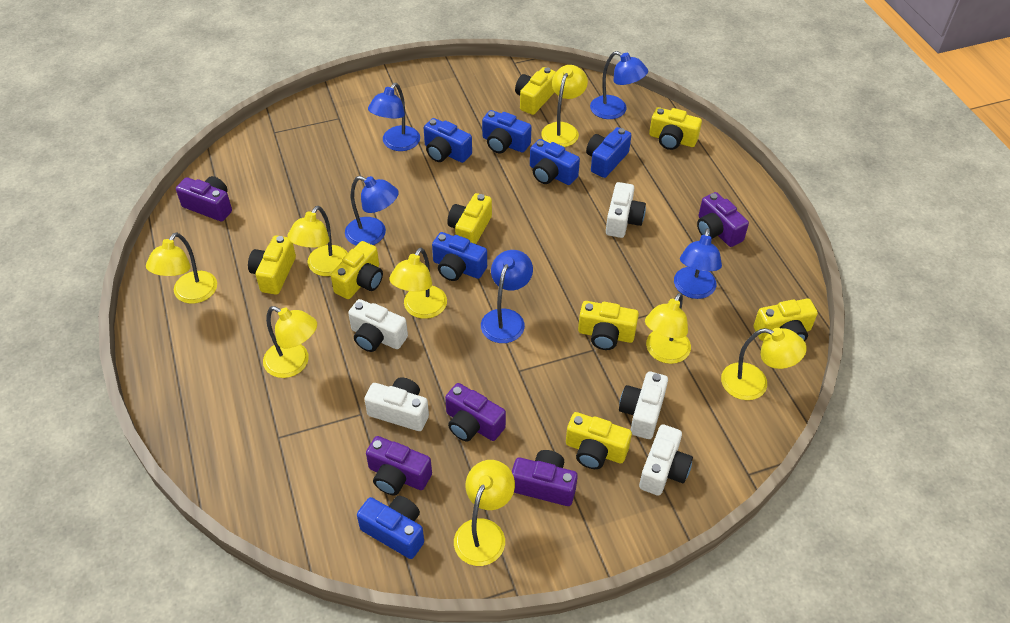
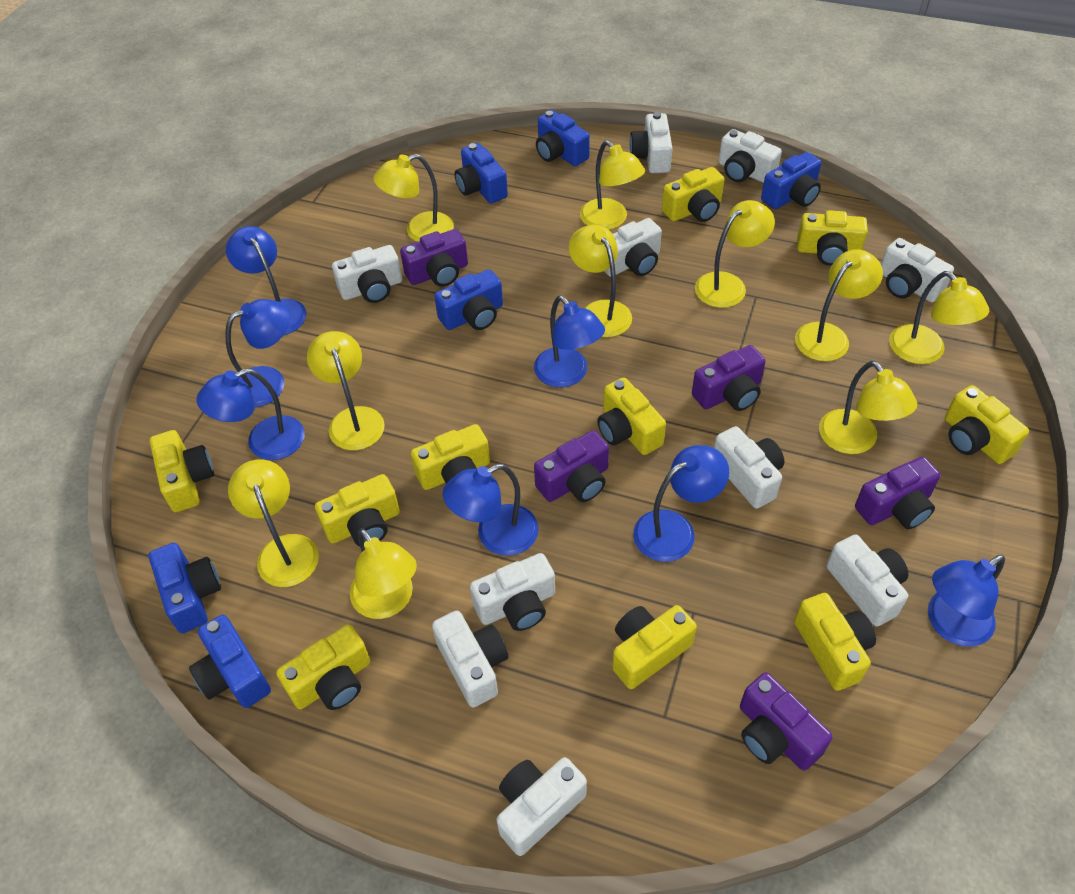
blue lamp: [345,176,399,246] [368,83,420,151] [481,250,533,343] [590,51,648,119] [674,228,722,299] = 5 -> [197,369,305,460] [225,299,290,407] [226,226,307,335] [443,464,539,556] [534,296,605,387] [633,445,729,562] [928,554,1005,647] = 7
white camera: [348,299,408,352] [364,377,429,431] [606,182,646,238] [619,372,668,439] [639,424,693,496] = 5 -> [332,245,402,303] [432,611,508,707] [470,553,555,631] [496,757,587,856] [604,218,662,277] [630,112,672,173] [714,426,784,509] [719,129,782,183] [826,534,908,627] [881,238,954,302] = 10
yellow camera: [248,235,296,295] [331,241,383,299] [447,193,492,244] [515,67,556,115] [566,412,632,469] [578,301,639,350] [649,107,702,150] [753,298,818,341] = 8 -> [150,430,214,512] [276,624,370,710] [315,474,400,546] [411,424,490,490] [597,377,666,455] [612,605,697,689] [662,167,724,222] [794,593,876,691] [797,210,868,266] [945,385,1029,464] = 10
yellow lamp: [146,232,217,304] [263,306,317,378] [287,206,348,276] [389,248,447,319] [454,460,515,566] [541,65,588,147] [645,292,691,364] [721,328,807,400] = 8 -> [228,459,319,587] [307,331,385,450] [350,528,417,619] [373,154,454,242] [569,225,632,337] [580,140,645,230] [695,200,775,308] [795,249,883,361] [819,361,917,454] [889,271,989,364] = 10

